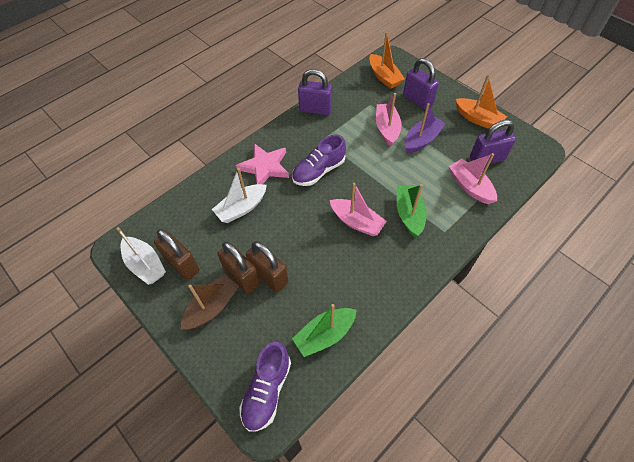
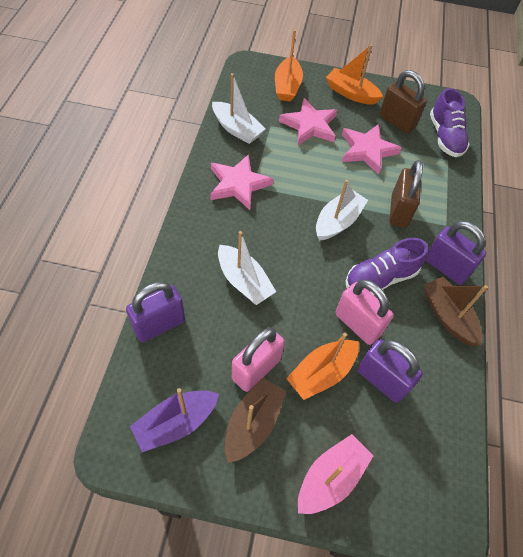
brown boat: [181,274,239,330] = 1 -> [225,378,286,463] [424,277,488,346] = 2
brown padlock: [154,229,200,281] [217,242,260,294] [246,241,289,292] = 3 -> [380,70,427,133] [389,160,423,227] = 2
green boat: [292,304,357,357] [397,184,427,237] = 2 -> none = 0
orange boat: [369,32,405,89] [456,75,507,129] = 2 -> [275,29,303,102] [286,333,359,400] [326,45,383,105] = 3
pink boat: [330,183,387,236] [376,93,402,147] [449,153,497,204] = 3 -> [298,434,373,514] = 1
pink padlock: none = 0 -> [232,327,285,392] [335,280,393,345] = 2
pink star: [236,143,289,184] = 1 -> [210,154,273,210] [279,98,337,145] [342,124,402,175] = 3
white boat: [116,227,166,285] [212,168,267,223] = 2 -> [212,73,266,144] [218,231,276,305] [316,180,368,241] = 3

